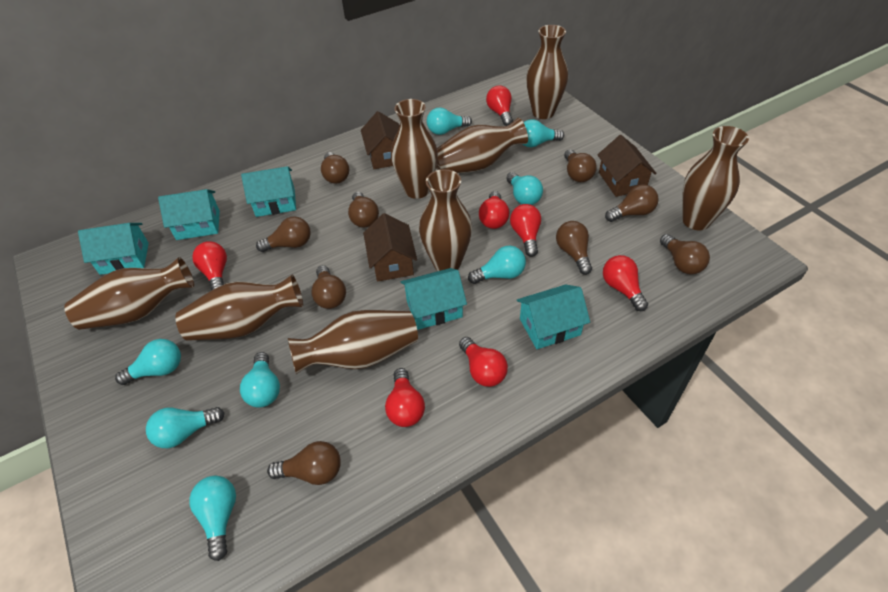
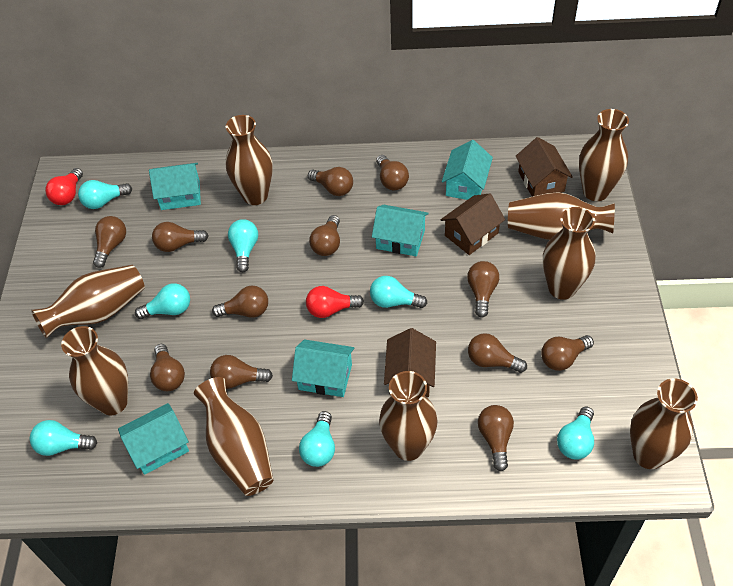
brown light bulb: [256,217,311,252] [267,441,341,485] [311,265,346,309] [321,152,349,184] [348,192,379,228] [556,221,592,275] [564,149,597,182] [605,184,659,222] [660,234,710,274] = 9 -> [93,216,126,268] [150,344,185,391] [152,222,209,252] [210,355,273,389] [212,286,268,318] [308,167,353,196] [309,215,340,256] [376,155,409,190] [467,261,499,318] [468,333,527,373] [478,405,514,471] [541,335,594,371] = 12
brown vase: [64,257,194,330] [175,275,303,341] [288,310,418,374] [391,99,438,199] [419,169,472,271] [436,118,528,173] [526,25,568,119] [682,126,749,231] = 8 -> [31,265,145,338] [61,326,128,415] [194,377,273,496] [225,115,273,205] [379,371,438,461] [508,192,615,240] [543,207,595,300] [579,109,629,201] [630,379,698,469] = 9
red light bulb: [192,241,227,291] [385,368,425,427] [459,337,508,387] [479,191,509,229] [486,85,513,126] [510,204,541,257] [603,255,648,311] = 7 -> [45,168,83,205] [306,286,364,318] = 2
turquoise light bulb: [115,339,181,385] [146,407,224,448] [189,476,236,561] [240,352,280,407] [427,108,472,135] [468,246,526,284] [506,172,543,205] [523,119,564,147] = 8 -> [30,420,97,456] [78,180,132,209] [135,283,190,319] [228,219,258,272] [299,411,335,467] [370,276,427,308] [557,406,594,460] = 7

